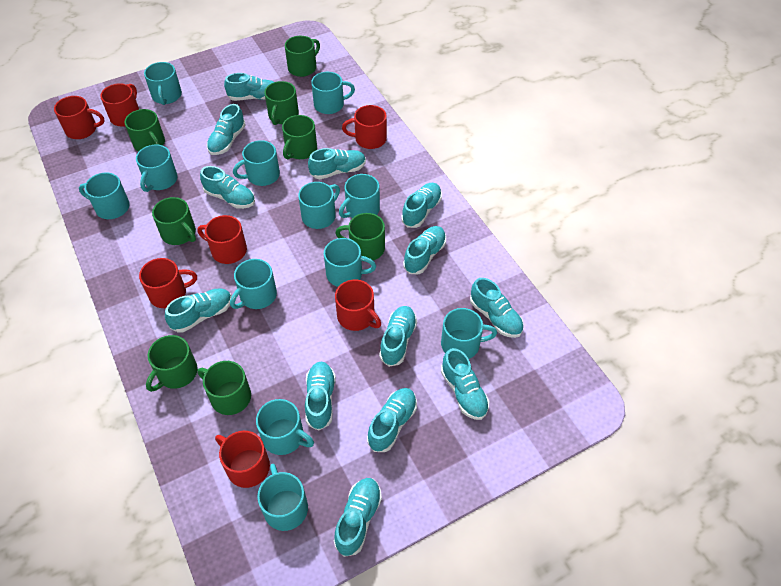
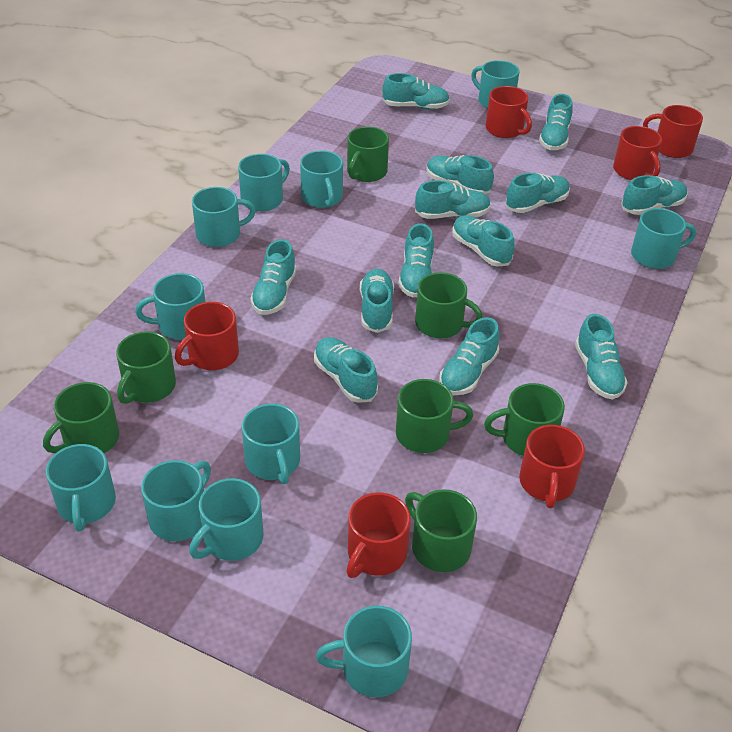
green mug: [124,109,165,152] [146,335,198,392] [152,197,196,245] [197,361,251,415] [264,81,299,125] [282,115,317,159] [285,36,320,77] [335,213,385,260] = 8 -> [43,382,119,453] [116,331,176,404] [347,127,389,182] [396,379,473,453] [405,489,477,572] [415,272,483,338] [484,383,565,456] = 7
red mug: [54,96,104,139] [100,83,139,127] [139,258,197,308] [197,215,247,264] [215,431,270,488] [335,279,381,331] [342,105,387,149] = 7 -> [175,302,239,370] [346,493,411,578] [486,86,532,138] [519,425,585,508] [613,126,662,180] [643,105,703,158] = 6
turquoise mug: [79,172,130,219] [136,145,178,192] [144,62,182,105] [230,259,277,309] [233,140,280,186] [256,399,314,455] [257,464,308,531] [298,182,340,229] [311,72,355,114] [324,238,376,287] [339,174,380,218] [441,308,497,359] = 12 -> [46,444,116,532] [135,273,205,340] [141,460,211,541] [189,478,263,561] [192,187,256,247] [238,154,290,211] [242,404,300,484] [300,150,343,208] [316,605,412,697] [471,60,520,108] [631,208,696,269] = 11

